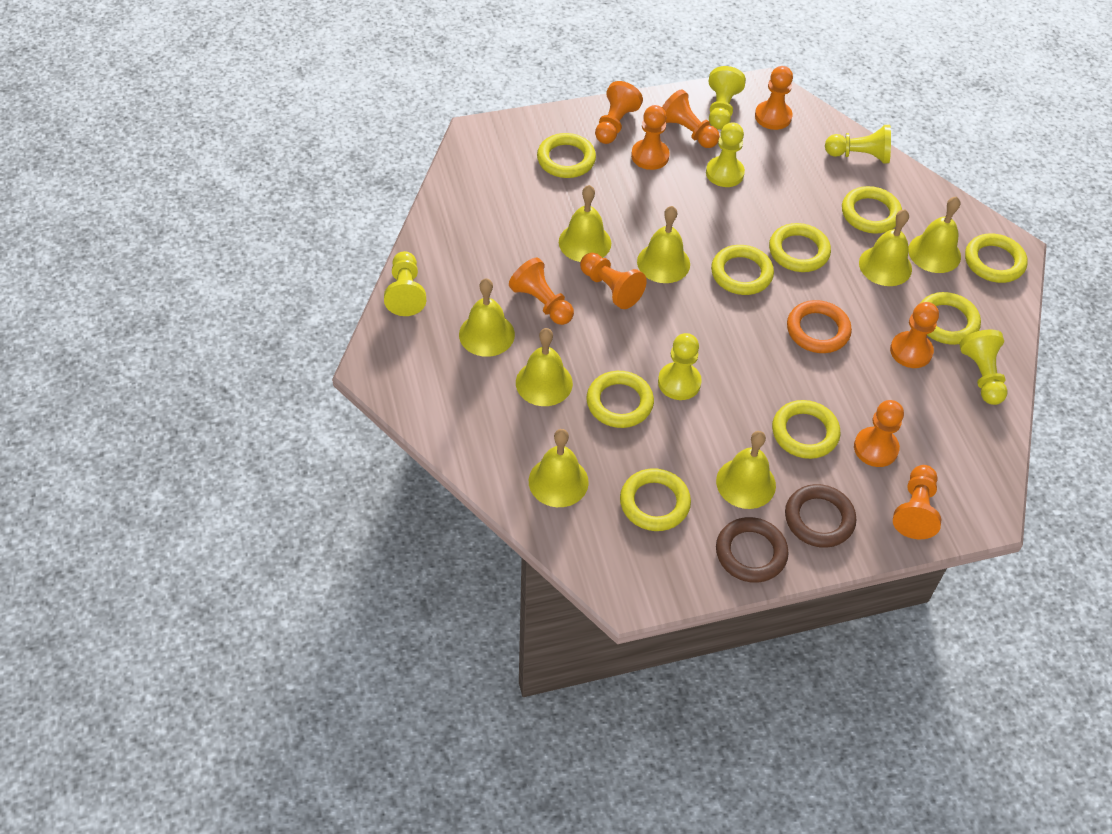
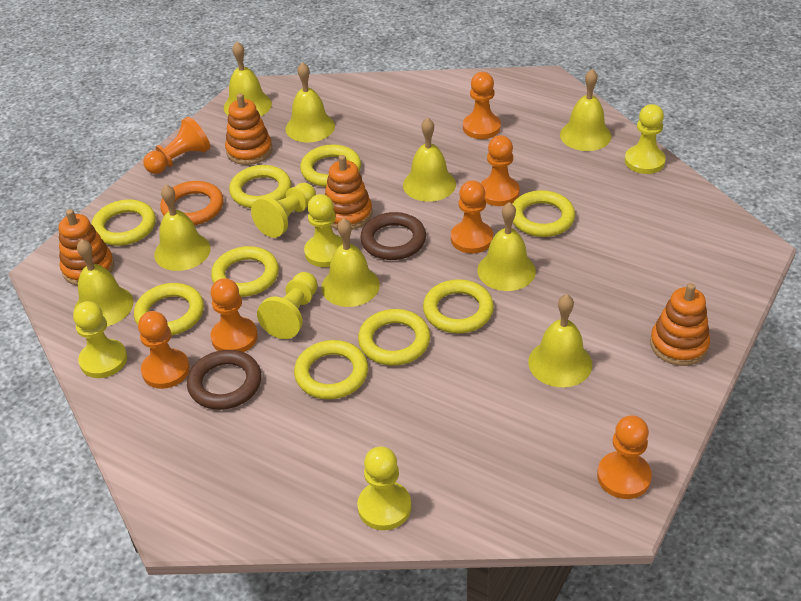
orange pawn: [509,258,574,325] [580,253,647,309] [595,81,643,144] [631,105,670,170] [662,89,720,148] [755,66,793,130] [854,400,904,467] [890,302,939,368] [893,465,941,539] = 9 -> [138,311,190,389] [143,116,210,174] [210,278,258,352] [451,180,493,253] [463,72,501,139] [481,135,520,206] [597,415,652,499] = 7
orange stacking toy: none = 0 -> [59,209,114,286] [225,93,272,165] [325,155,373,230] [650,283,710,366] = 4
yellow bell: [459,278,515,357] [516,328,573,406] [529,429,589,507] [559,185,611,262] [637,206,690,283] [716,431,776,509] [859,209,912,286] [908,196,961,273] = 8 -> [74,239,133,326] [154,185,211,271] [224,42,272,117] [285,62,335,142] [321,218,380,307] [403,117,456,202] [477,202,536,291] [528,294,592,387] [560,69,611,151] = 9

